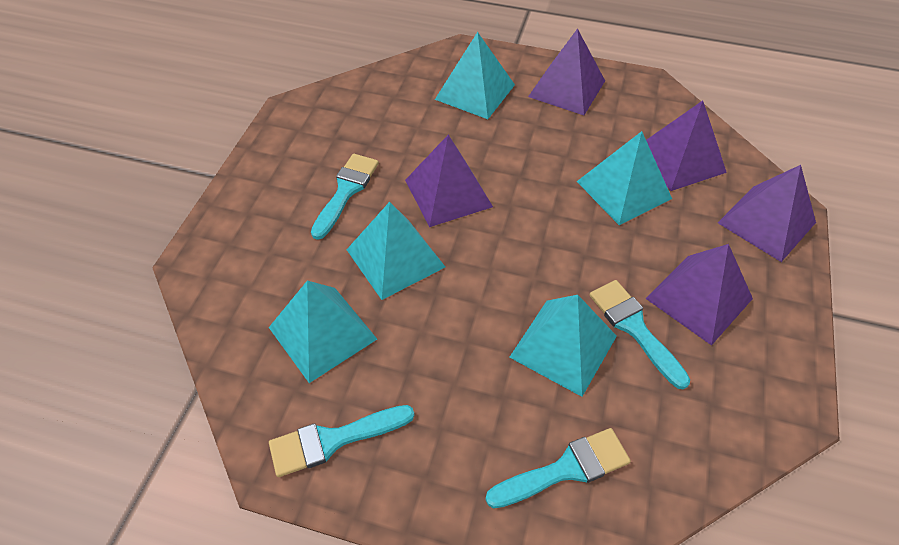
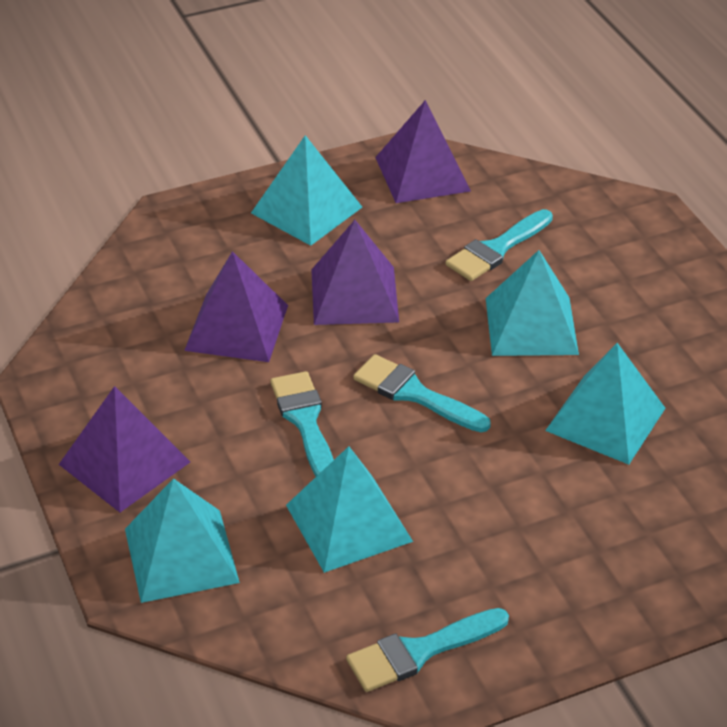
purple pyramid: [405,135,493,227] [528,28,605,115] [646,101,727,191] [646,244,753,346] [718,165,816,262] = 5 -> [59,386,190,512] [184,251,288,362] [311,220,399,325] [375,100,471,203] = 4

